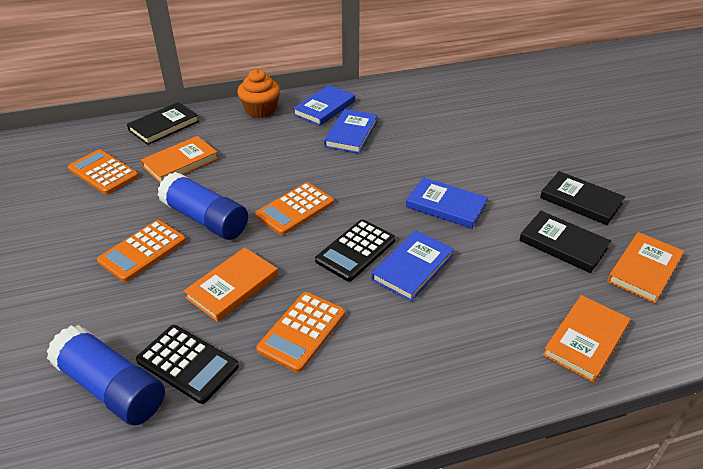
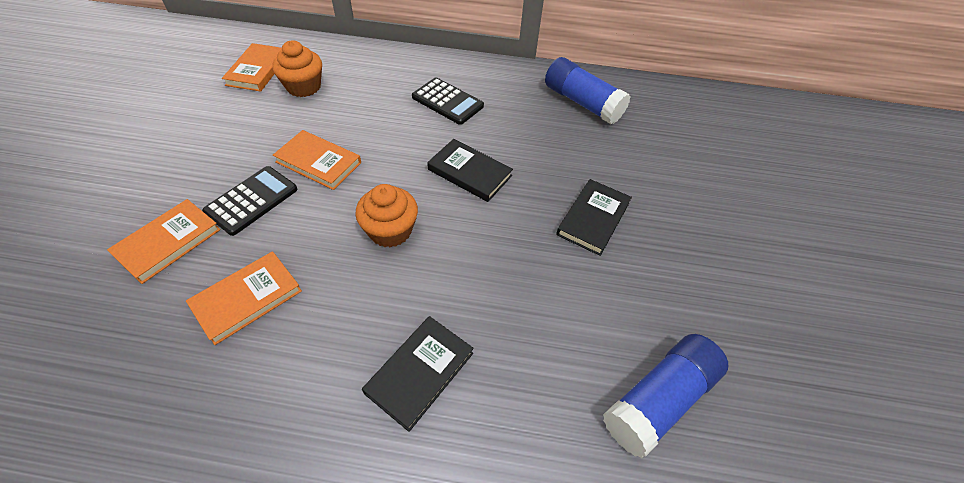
blue book: [293,85,355,126] [324,109,378,154] [371,230,454,301] [406,177,488,229] = 4 -> none = 0
orange calculator: [68,149,139,195] [97,220,186,282] [255,182,334,235] [256,292,345,373] = 4 -> none = 0
orange cupcake: [237,69,280,118] = 1 -> [272,41,322,97] [355,184,418,248] = 2

